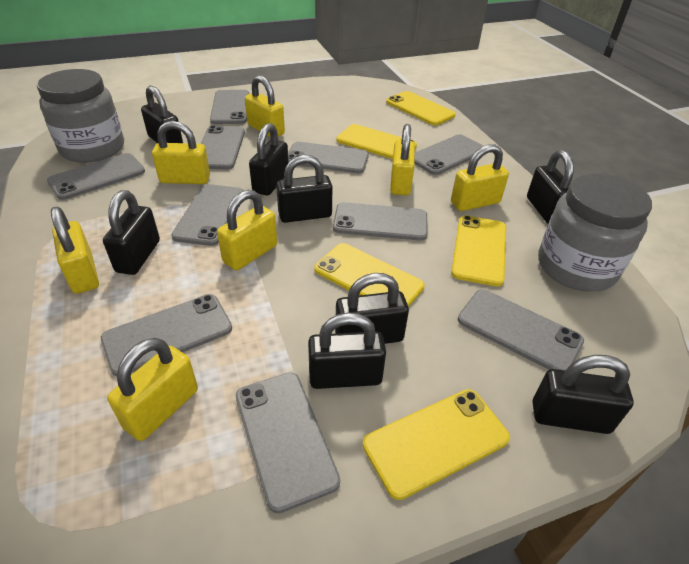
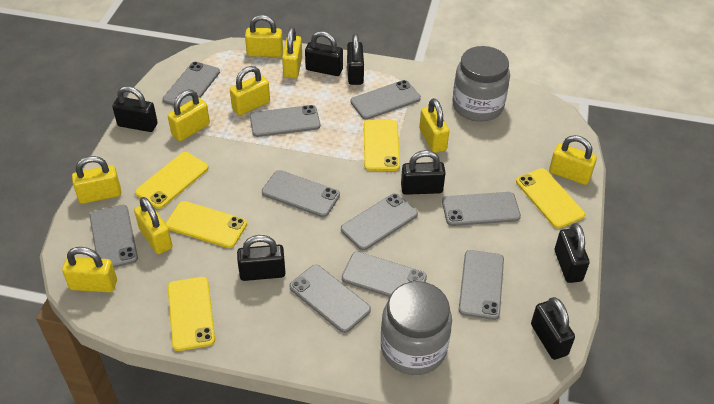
black padlock: [103,190,160,275] [141,85,183,143] [249,123,289,196] [276,155,332,223] [308,313,386,389] [335,273,409,344] [527,150,574,224] [533,355,634,434] = 8 -> [112,86,158,132] [237,235,285,281] [305,31,343,76] [347,33,364,85] [401,150,445,195] [531,297,575,360] [555,223,590,283] = 7
yellow padlock: [51,207,99,294] [107,338,198,441] [152,121,210,184] [217,190,277,270] [245,75,285,137] [390,124,415,195] [451,144,509,211] = 7 -> [62,247,117,293] [72,156,121,204] [134,197,173,254] [168,90,210,141] [230,66,270,115] [245,15,283,57] [282,27,302,78] [419,98,449,153] [549,135,597,185] = 9

